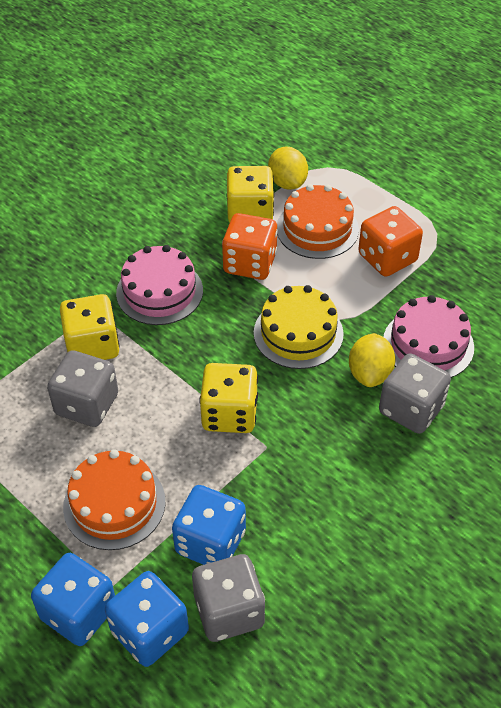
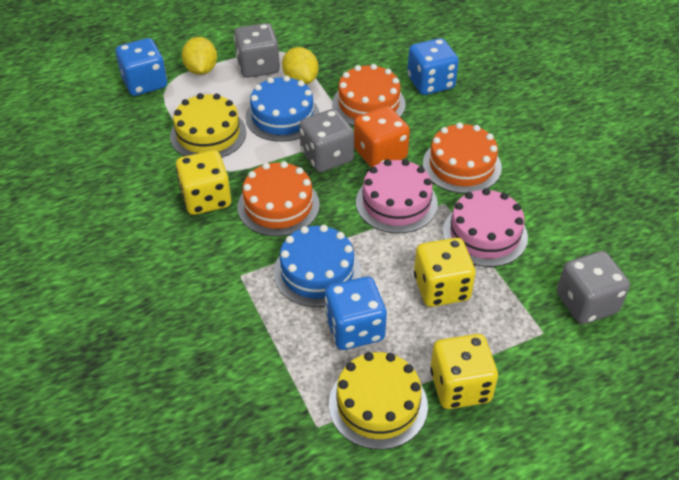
blue cake: none = 0 -> [245,76,320,142] [273,225,361,307] = 2
orange cake: [63,449,165,550] [277,184,359,259] = 2 -> [237,161,320,236] [332,64,406,126] [423,122,502,194] = 3
orange dice: [222,213,278,280] [358,206,423,277] = 2 -> [354,106,410,167] = 1
yellow cake: [254,285,344,369] = 1 -> [170,93,246,158] [329,352,428,450] = 2

